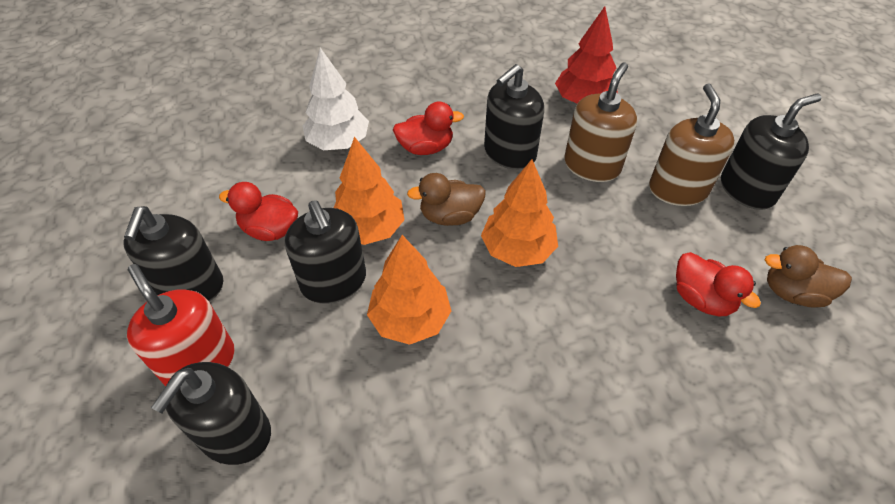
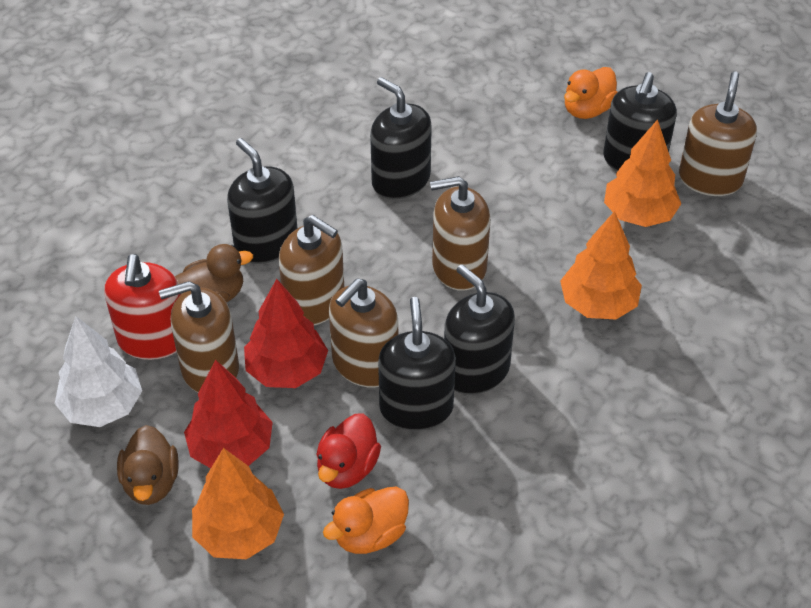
brown soap dispenser: [564,63,637,182] [649,83,735,206] = 2 -> [159,281,239,393] [279,215,344,325] [329,278,398,387] [430,176,491,291] [679,71,757,196] = 5
orange duck: none = 0 -> [323,486,409,554] [564,67,618,119] = 2
red duck: [219,182,298,241] [393,101,464,155] [676,252,761,317] = 3 -> [316,413,381,489] = 1
red tree: [555,6,618,103] = 1 -> [184,359,273,468] [244,279,328,388] = 2

